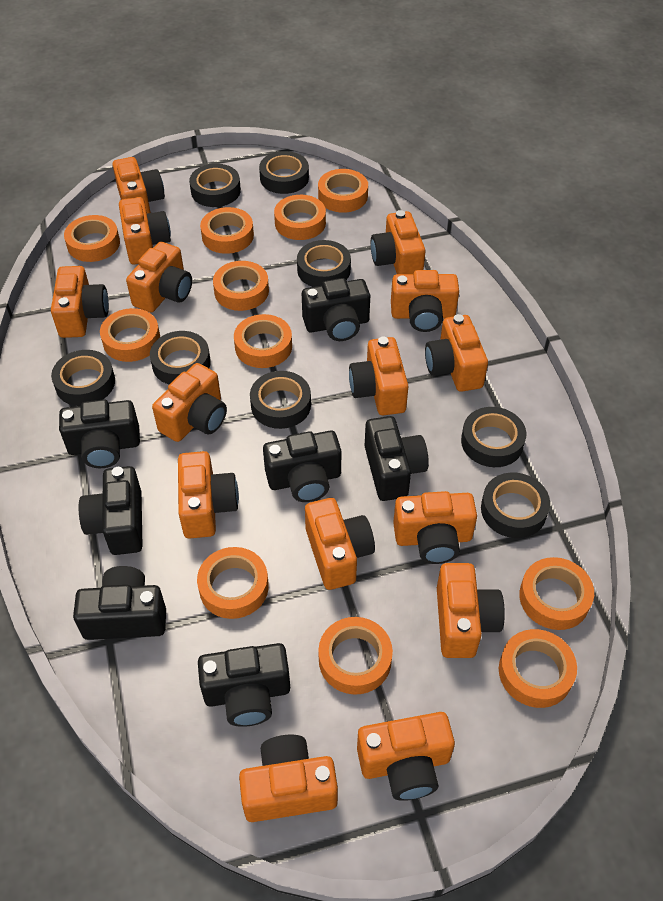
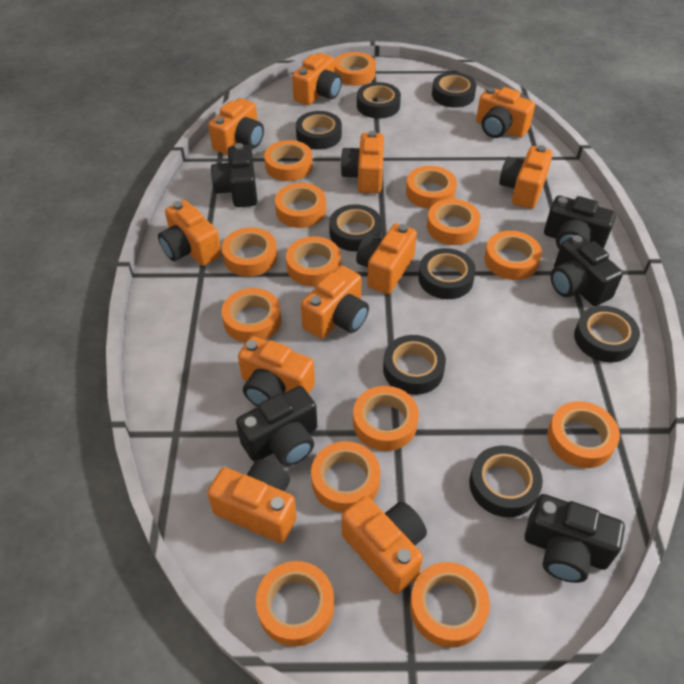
black camera: [59,399,140,468] [73,566,166,640] [79,466,142,555] [198,643,290,727] [263,431,341,502] [302,278,370,341] [365,416,429,501] = 7 -> [211,143,257,207] [236,386,317,466] [525,494,625,583] [544,195,616,249] [551,235,623,306] = 5
orange camera: [51,266,109,338] [113,157,165,213] [119,197,171,265] [126,242,192,312] [152,363,227,442] [178,451,239,539] [239,735,338,822] [305,498,375,590] [349,337,409,415] [357,712,455,801] [370,210,425,274] [391,270,459,332] [393,491,477,564] [425,314,488,392] [437,563,505,658] = 15 -> [158,200,222,266] [207,459,297,543] [208,98,264,155] [238,336,315,406] [292,53,342,105] [301,266,369,339] [340,131,384,193] [342,496,427,594] [356,223,417,294] [476,87,535,138] [499,145,553,209] = 11
orange tape: [64,215,120,262] [100,308,160,362] [197,547,269,619] [200,207,254,254] [213,261,269,311] [234,314,292,368] [274,195,326,240] [318,169,368,213] [318,617,393,695] [499,629,577,708] [519,557,594,630] = 11 -> [222,227,277,277] [222,288,281,343] [256,561,334,647] [264,140,313,181] [275,183,326,228] [286,237,341,286] [311,441,381,513] [335,52,376,86] [353,386,419,451] [406,166,457,209] [410,562,490,648] [427,199,481,245] [484,231,542,280] [547,401,620,468] = 14

